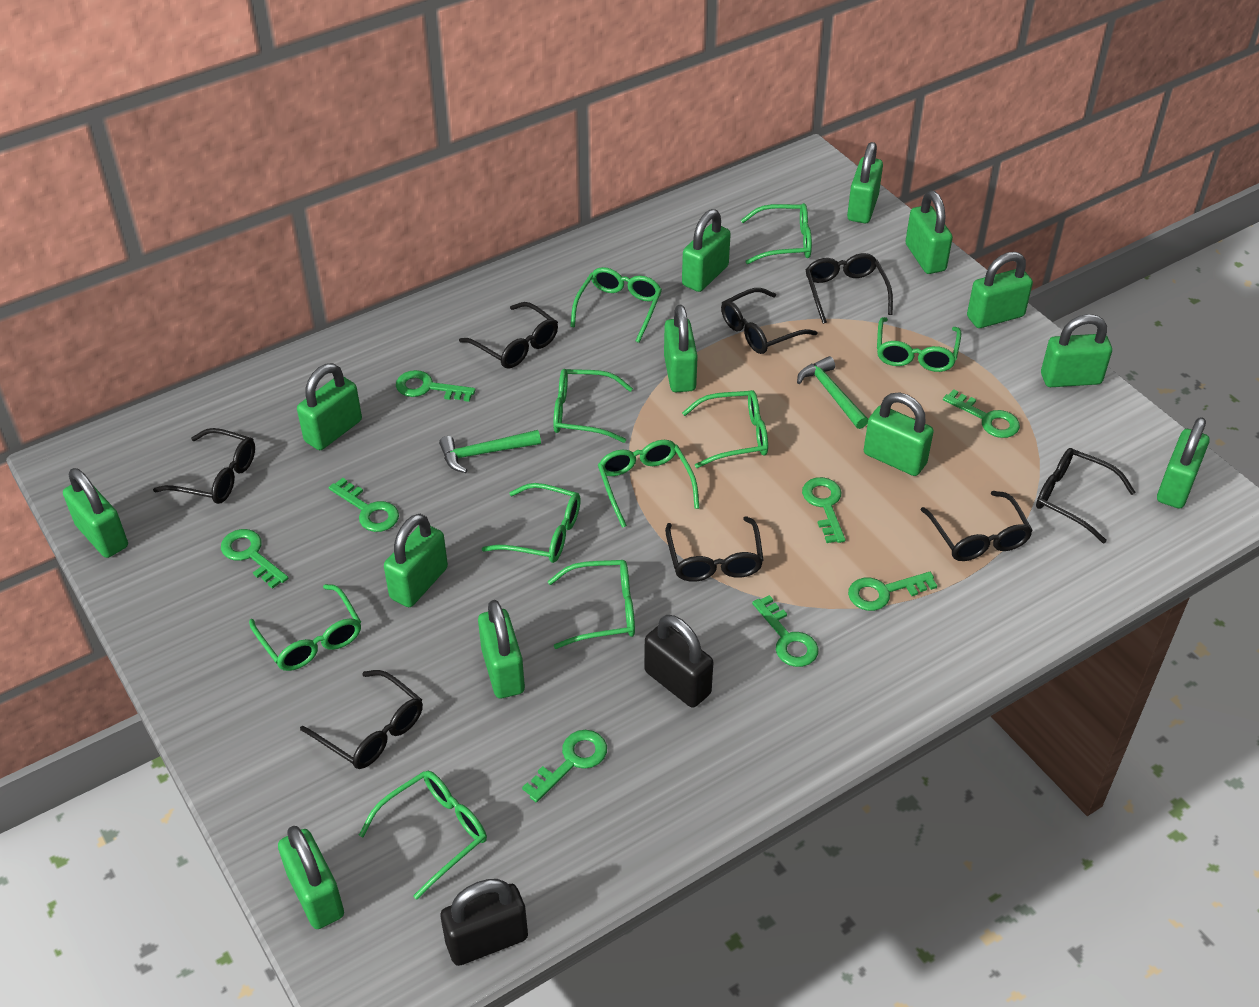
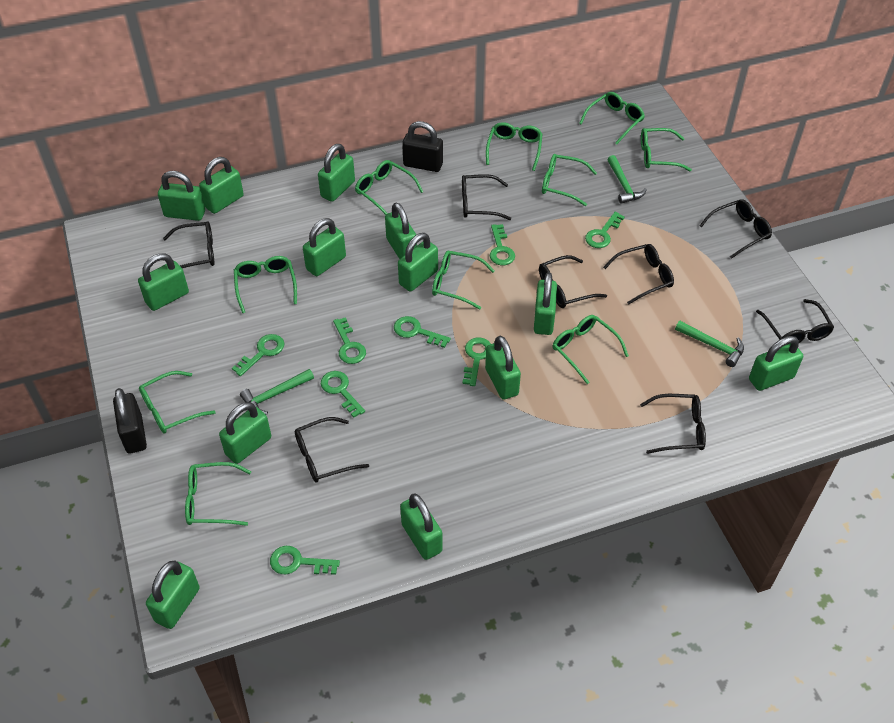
green hammer: [439,430,541,473] [797,356,868,429] = 2 -> [240,369,314,415] [607,155,647,204] [675,321,744,367] = 3

